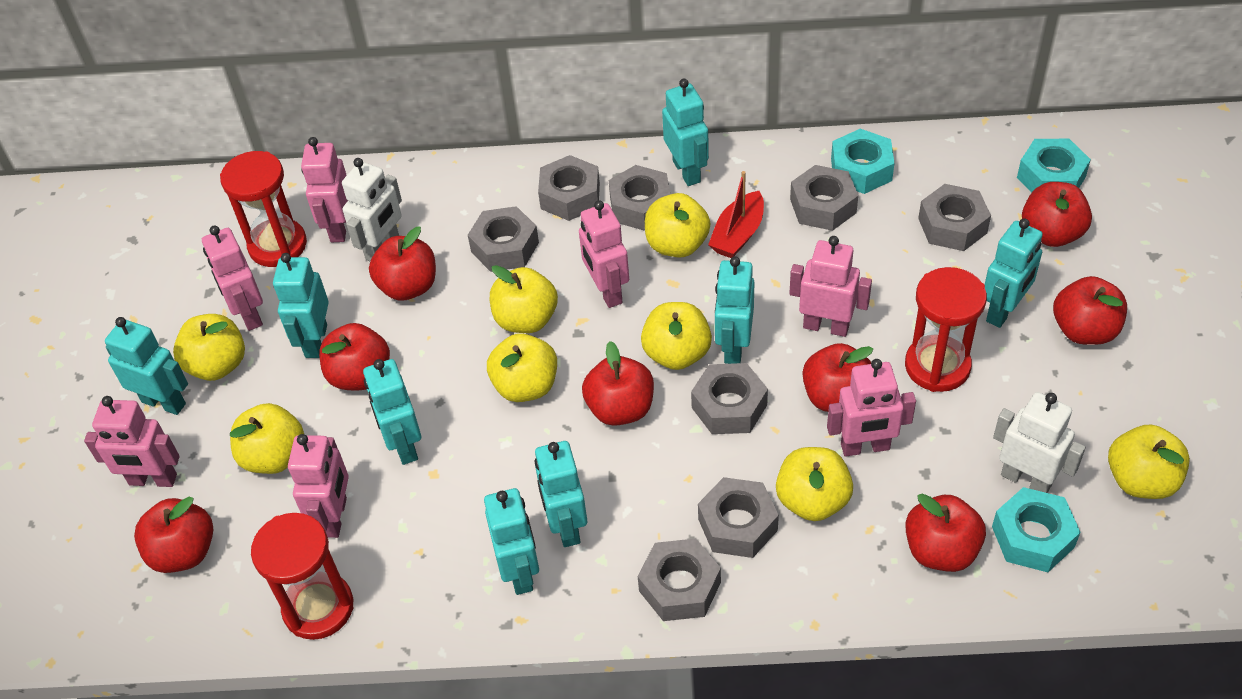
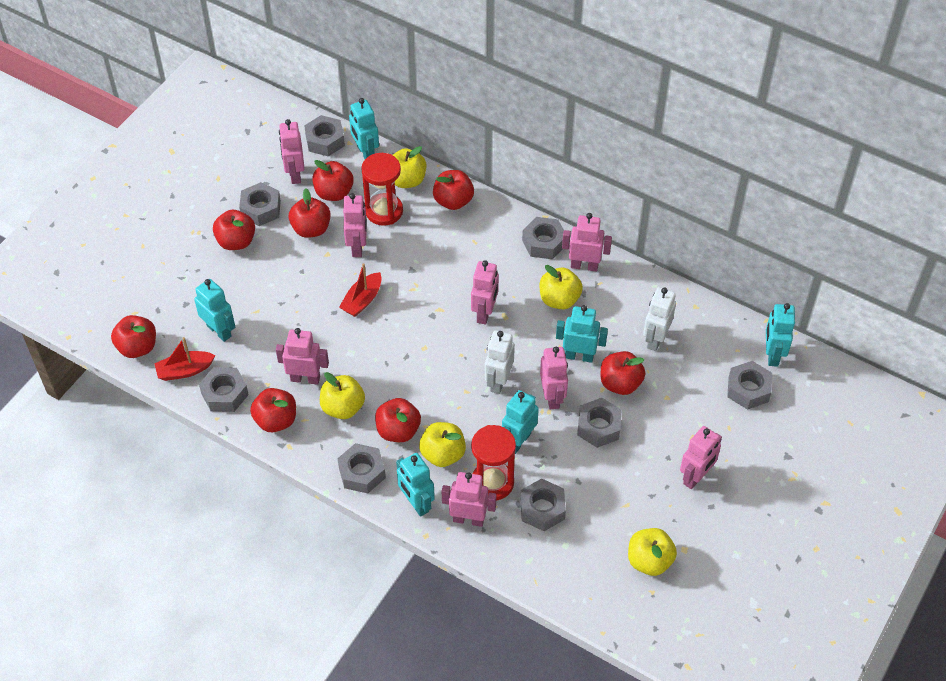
pink robot: [84,396,180,487] [202,226,263,331] [288,434,349,538] [301,137,348,242] [579,200,629,308] [789,236,872,337] [827,359,916,457] = 7 -> [276,328,329,385] [279,119,305,184] [343,193,367,257] [442,472,496,527] [471,260,499,324] [540,347,568,410] [562,213,612,272] [680,426,722,489] = 8
red boat: [708,171,764,258] = 1 -> [154,337,215,381] [339,263,382,317] = 2
red hourglass: [220,151,307,267] [251,513,354,640] [905,267,987,392] = 3 -> [361,153,403,226] [471,425,516,501] = 2
turquoise nut: [831,129,894,194] [992,487,1081,572] [1017,139,1091,193] = 3 -> none = 0
turquoise robot: [105,317,188,415] [273,253,329,358] [363,359,421,465] [484,488,539,595] [535,441,587,547] [662,78,709,186] [715,257,755,364] [985,218,1043,328] = 8 -> [194,279,235,342] [349,98,379,159] [396,453,435,517] [502,390,539,454] [556,305,608,363] [766,303,795,367] = 6
yellow apple: [173,314,245,381] [230,403,304,474] [487,333,557,402] [490,265,558,333] [641,302,712,370] [645,193,710,258] [776,447,853,521] [1108,424,1190,499] = 8 -> [320,372,365,419] [393,146,426,188] [419,422,466,467] [539,265,583,309] [628,528,677,576] = 5

